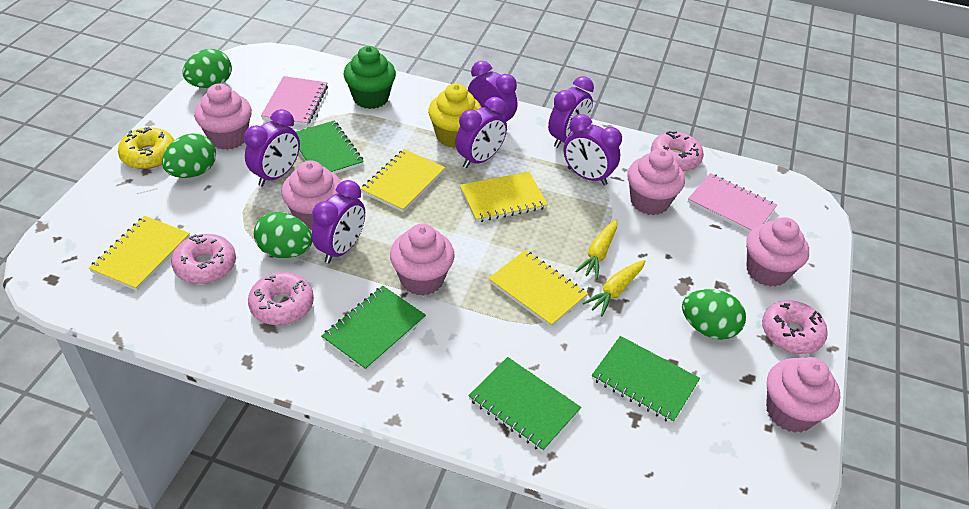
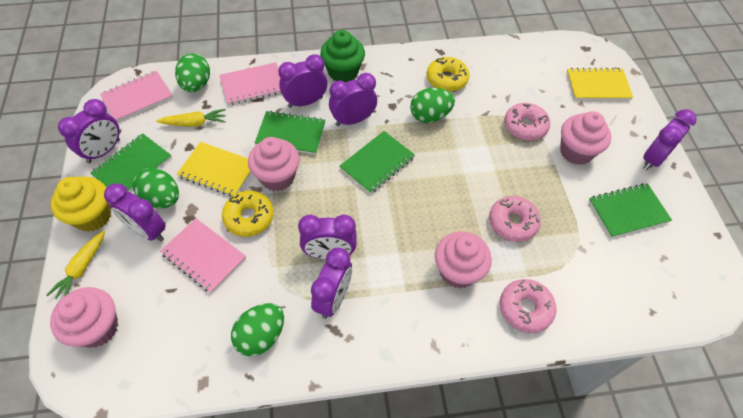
pink cupcake: [194,84,252,150] [282,160,341,230] [390,224,455,296] [627,148,685,215] [746,217,809,287] [766,357,840,433] = 6 -> [50,287,118,348] [248,137,300,191] [435,232,492,288] [560,111,611,165] = 4
pink donut: [171,234,236,284] [248,272,314,325] [651,131,704,171] [762,300,828,354] = 4 -> [489,196,541,242] [500,279,556,333] [504,103,550,141] = 3
pink notebook: [261,76,328,126] [688,173,777,233] = 2 -> [100,71,173,122] [160,218,246,293] [220,62,282,106] = 3
purple clock: [244,109,300,186] [312,180,365,264] [455,97,507,168] [468,61,517,122] [548,76,594,148] [564,114,622,185] = 6 -> [58,99,120,163] [104,183,165,242] [278,54,327,108] [298,214,357,259] [311,248,352,319] [329,73,377,126] [643,109,696,170] = 7
yellow donut: [118,127,174,169] = 1 -> [222,191,274,237] [427,57,470,92] = 2
yellow notebook: [89,216,190,291] [361,149,445,212] [460,172,548,222] [488,250,588,327] = 4 -> [177,142,251,197] [567,68,633,100] = 2

